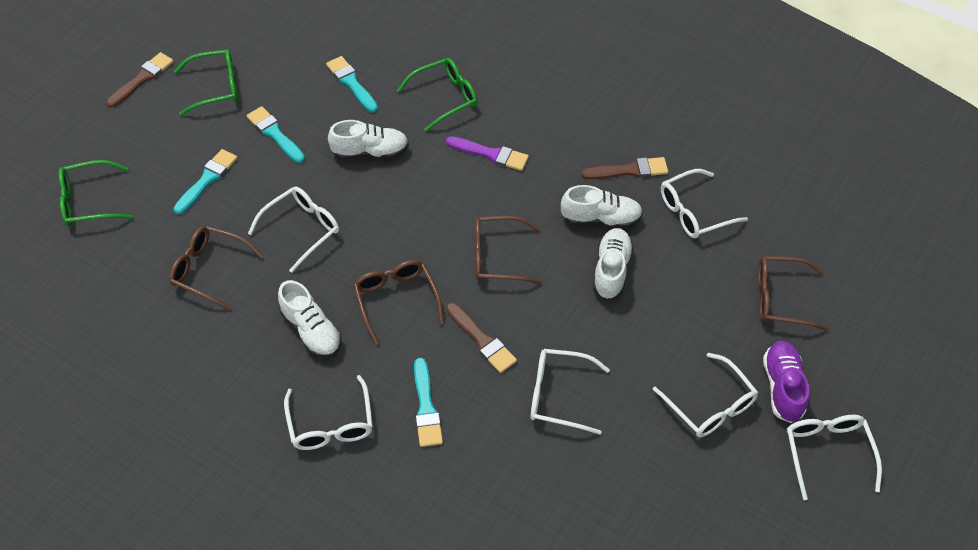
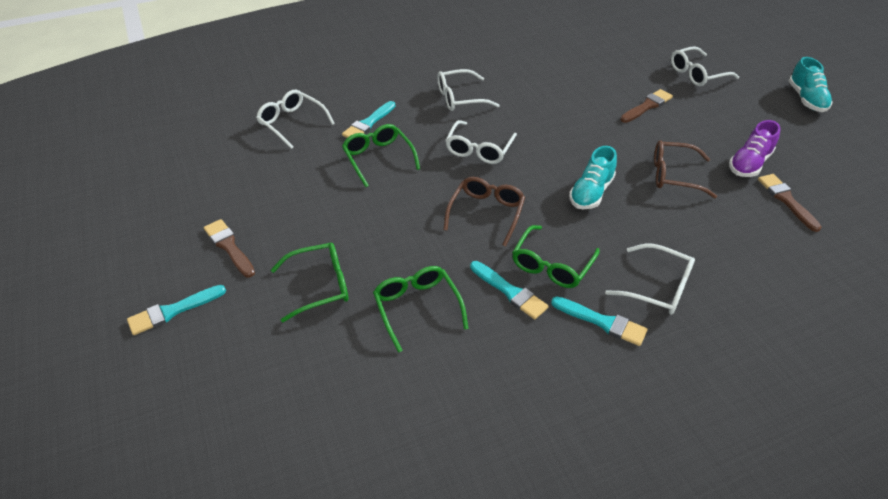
brown glasses: [169,226,264,310] [353,260,444,345] [475,216,543,284] [758,256,829,331] = 4 -> [443,177,525,247] [654,140,717,198] = 2
green glasses: [58,160,133,226] [174,49,238,116] [397,58,477,131] = 3 -> [271,243,349,323] [342,124,420,187] [373,266,468,353] [512,225,600,288] = 4
purple brush: [446,136,529,171] = 1 -> none = 0
turquoise shoe: none = 0 -> [569,146,617,209] [789,57,833,112] = 2
white glasses: [248,187,339,273] [284,375,373,450] [530,349,610,435] [653,353,758,438] [661,169,748,238] [787,415,882,500] = 6 -> [256,90,335,149] [437,69,500,111] [445,120,517,164] [605,244,695,315] [671,46,739,86] = 5
white shoe: [278,280,342,358] [328,120,409,160] [561,185,643,228] [593,228,634,300] = 4 -> none = 0

